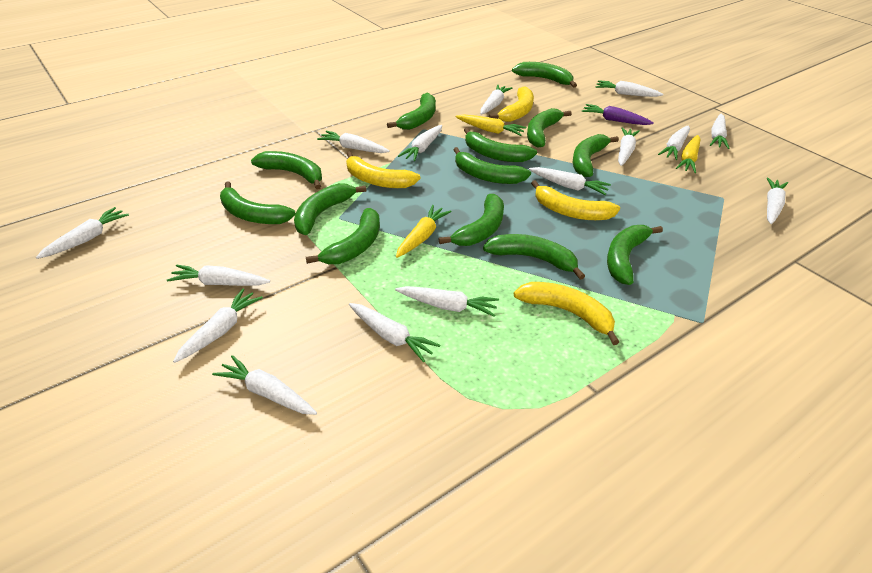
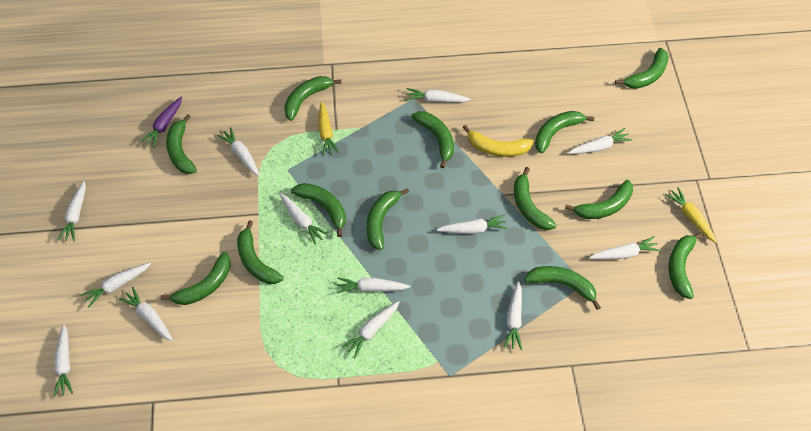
white carrot: [36,207,129,259] [167,265,270,286] [173,289,263,363] [212,355,317,415] [317,131,390,153] [349,303,440,362] [395,286,499,317] [398,125,442,161] [480,85,512,115] [529,167,611,195] [596,80,663,97] [618,127,640,166] [658,125,690,160] [710,114,729,149] [767,177,788,224] = 15 -> [53,325,73,397] [58,181,86,241] [80,263,151,308] [119,287,172,341] [217,127,260,176] [279,193,329,244] [336,277,410,293] [341,301,399,358] [405,88,471,102] [436,214,508,234] [503,281,522,350] [568,128,632,154] [589,236,661,259] = 13
yellow banana: [346,151,421,188] [489,86,534,122] [514,282,619,345] [531,180,620,220] = 4 -> [462,125,534,157] = 1
yellow carrot: [396,205,451,258] [456,114,526,136] [676,135,700,173] = 3 -> [318,102,339,156] [665,187,717,243] = 2

